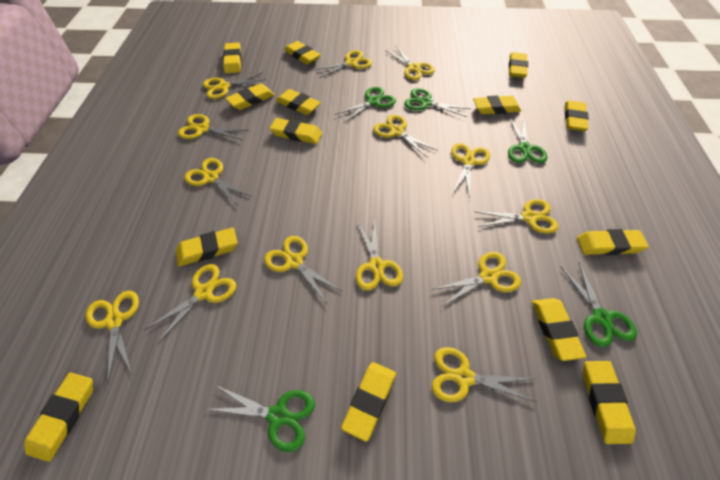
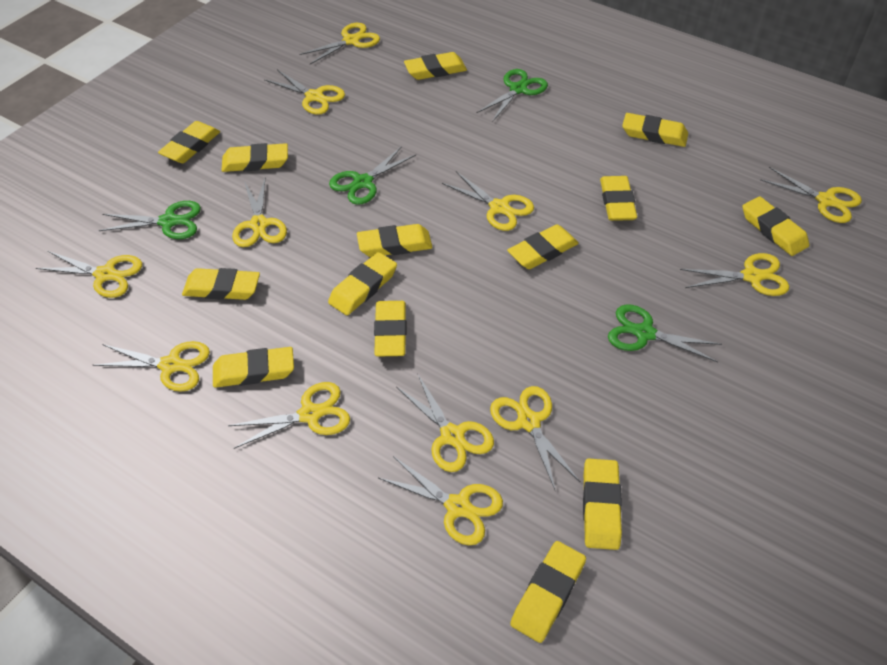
green scissors: [206,385,315,452] [334,87,396,123] [404,88,470,117] [508,117,547,163] [560,263,637,347] = 5 -> [98,201,201,239] [329,146,416,205] [476,69,548,121] [608,305,722,362] = 4
yellow scissors: [86,291,139,383] [144,264,236,344] [178,114,249,140] [185,158,252,205] [203,73,267,99] [264,236,342,303] [314,50,372,78] [356,218,403,291] [373,114,438,157] [385,46,435,80] [431,252,521,306] [432,347,536,402] [451,143,490,198] [474,199,558,234] = 14 -> [36,251,142,298] [93,341,210,392] [228,382,350,449] [232,179,287,247] [264,69,345,115] [299,23,380,64] [378,456,503,545] [397,375,494,472] [442,171,534,231] [490,386,580,490] [680,253,789,296] [760,167,862,223] = 12

